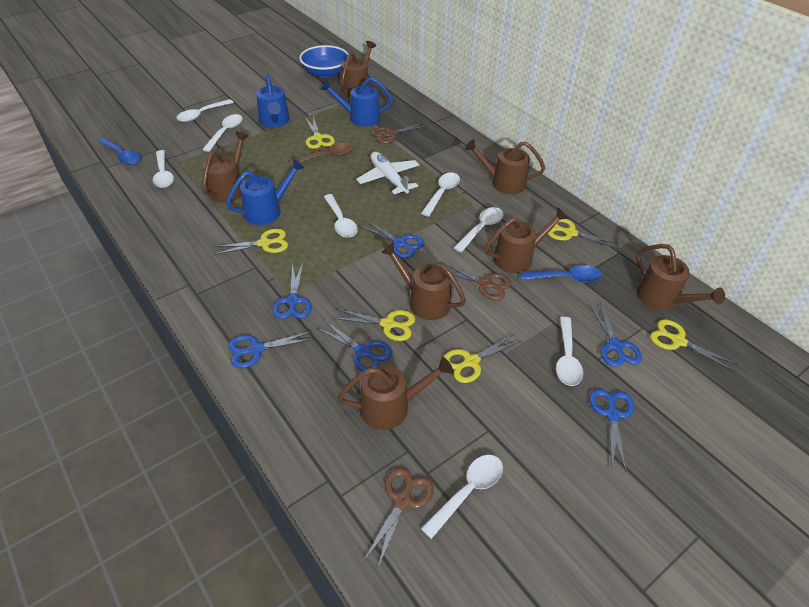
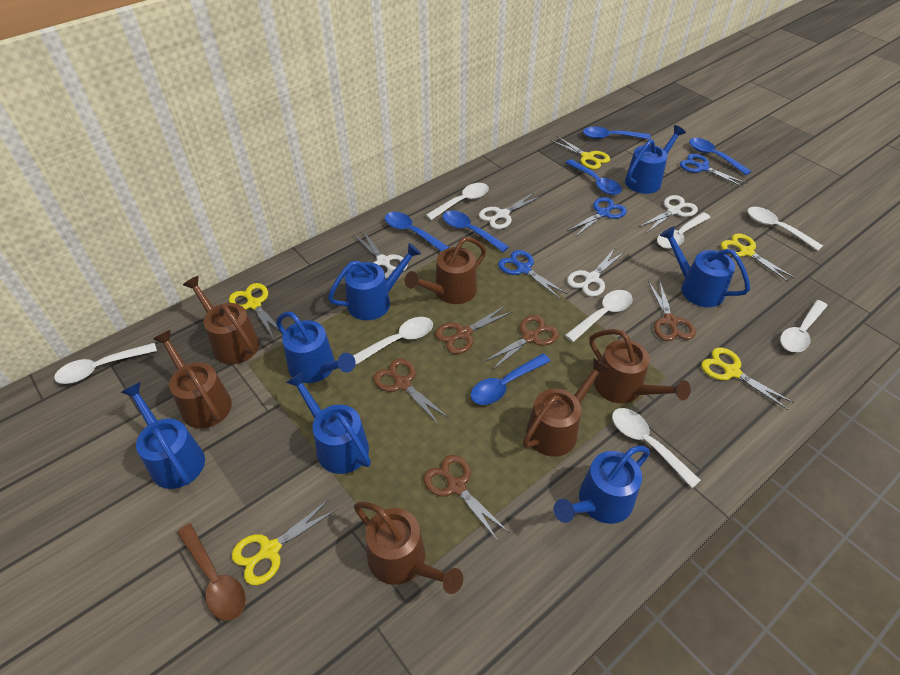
blue bowl: [299,45,348,78] = 1 -> none = 0
blue scissors: [228,331,315,368] [273,263,312,319] [317,320,392,372] [358,220,425,258] [589,302,642,367] [590,389,634,472] = 6 -> [498,250,567,299] [567,197,627,237] [680,154,747,187] = 3
blue spoon: [98,138,141,165] [520,265,602,283] = 2 -> [385,212,450,252] [443,210,509,252] [471,354,550,405] [565,159,622,195] [583,127,651,140] [689,138,751,175] = 6
blue watering can: [226,159,304,225] [256,73,290,127] [321,77,393,127] = 3 -> [121,382,205,489] [276,312,356,383] [286,372,371,474] [328,243,421,320] [554,446,650,524] [625,125,686,194] [660,226,750,307] = 7
brown scissors: [364,468,433,567] [371,122,429,144] [440,261,511,300] = 3 -> [373,358,449,425] [423,455,510,541] [435,305,513,354] [484,315,559,370] [648,280,696,341] = 5
brown watering can: [202,131,248,203] [338,357,453,430] [341,41,376,97] [381,243,466,320] [465,139,545,194] [484,208,569,273] [636,244,725,310] = 7 -> [153,330,232,429] [183,276,259,364] [354,502,463,594] [405,237,486,304] [523,358,610,457] [589,329,691,404] = 6
white plane: [356,152,420,194] = 1 -> none = 0
white scissors: none = 0 -> [353,231,408,279] [479,193,541,229] [567,248,624,297] [639,195,698,233] = 4
yellow scissors: [213,229,288,255] [306,116,335,149] [333,309,415,341] [444,334,521,383] [548,219,620,249] [650,319,738,372] = 6 -> [229,283,280,339] [231,500,337,585] [551,136,610,169] [701,348,794,410] [721,233,795,282] = 5

